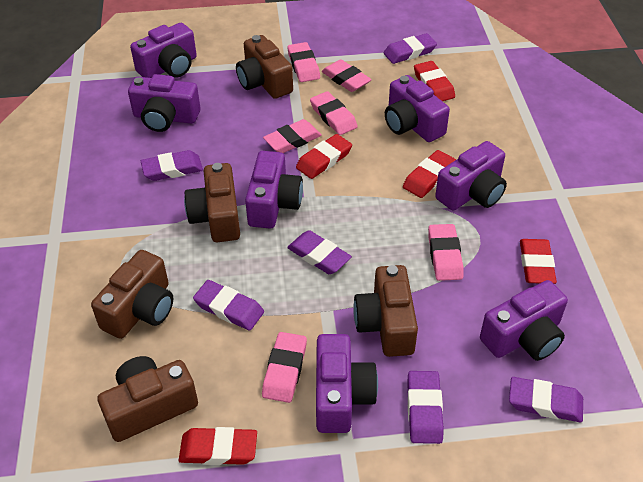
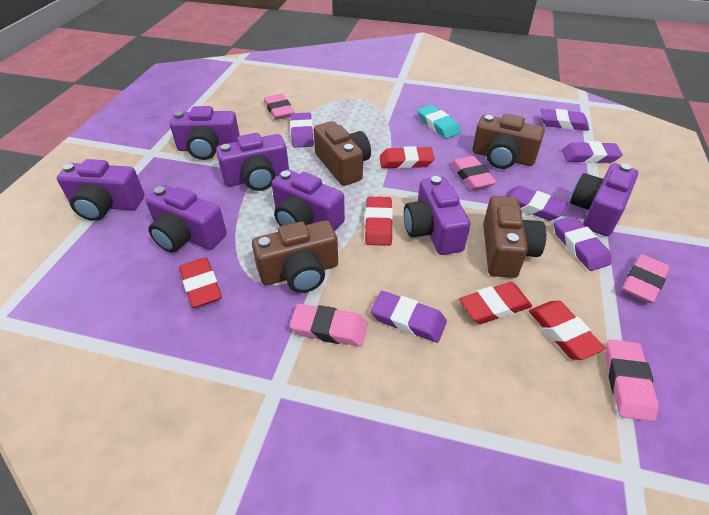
brown camera: [91,250,173,339] [98,356,198,442] [184,163,240,242] [236,35,293,99] [353,265,418,357] = 5 -> [252,220,338,293] [314,121,371,186] [472,114,545,169] [483,196,546,278] = 4
pink eraser: [262,332,307,403] [263,119,322,153] [287,42,320,82] [310,91,358,135] [322,59,372,92] [428,224,464,281] = 6 -> [264,94,295,120] [289,304,367,346] [451,156,497,190] [605,339,659,422] [622,254,670,303] = 5
turquoise eraser: none = 0 -> [417,105,461,139] = 1

